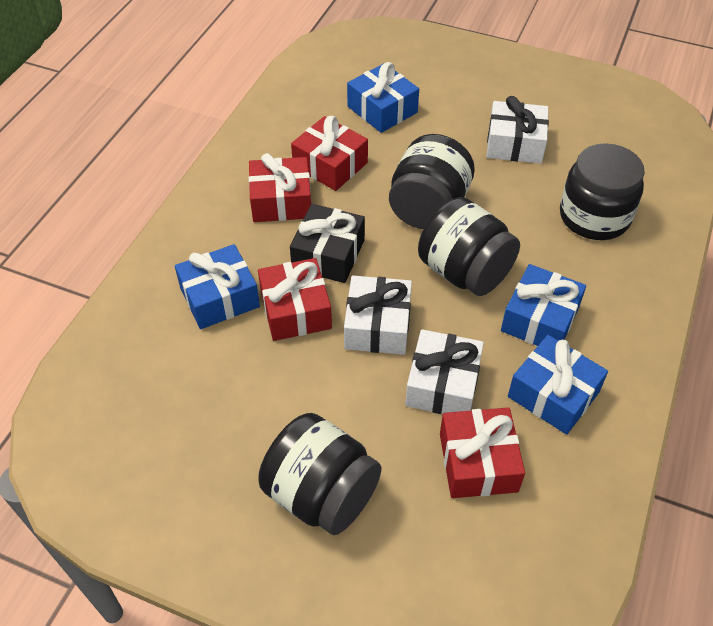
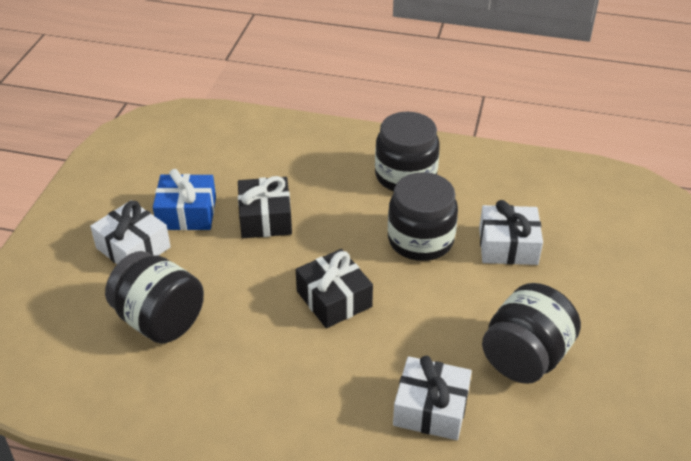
black gift: [290,204,365,283] = 1 -> [238,176,292,238] [296,249,373,328] = 2
blue gift: [175,244,260,329] [347,62,419,133] [501,264,586,346] [508,335,608,435] = 4 -> [153,169,216,230] = 1
red gift: [249,153,311,222] [258,258,332,341] [291,116,368,191] [440,407,525,498] = 4 -> none = 0

